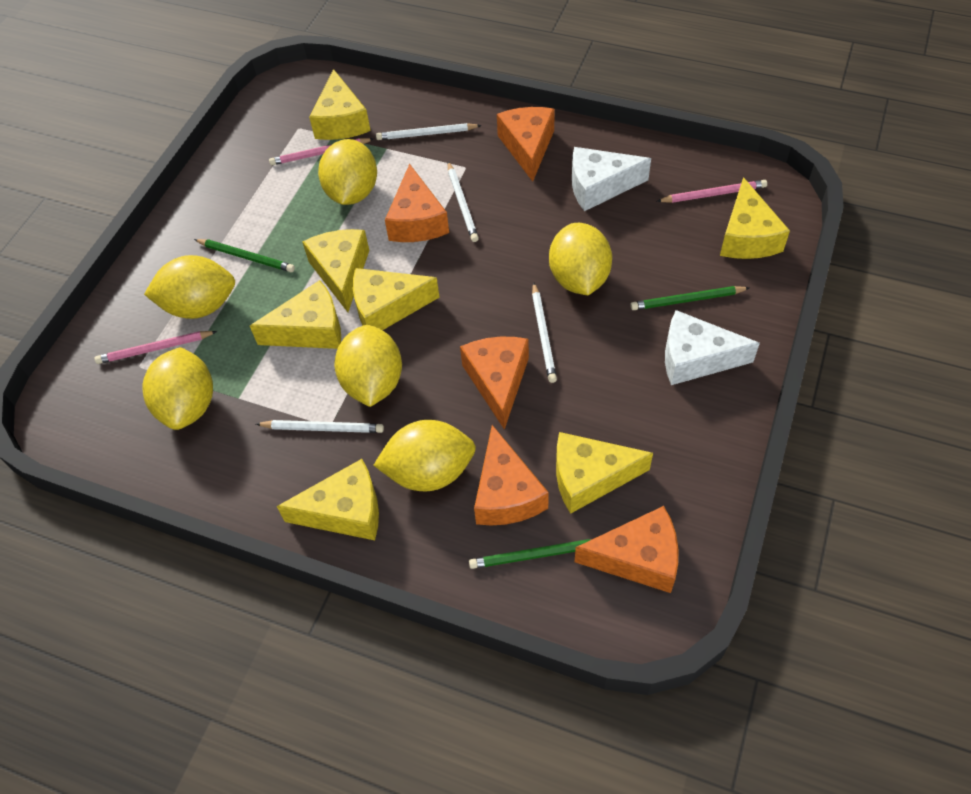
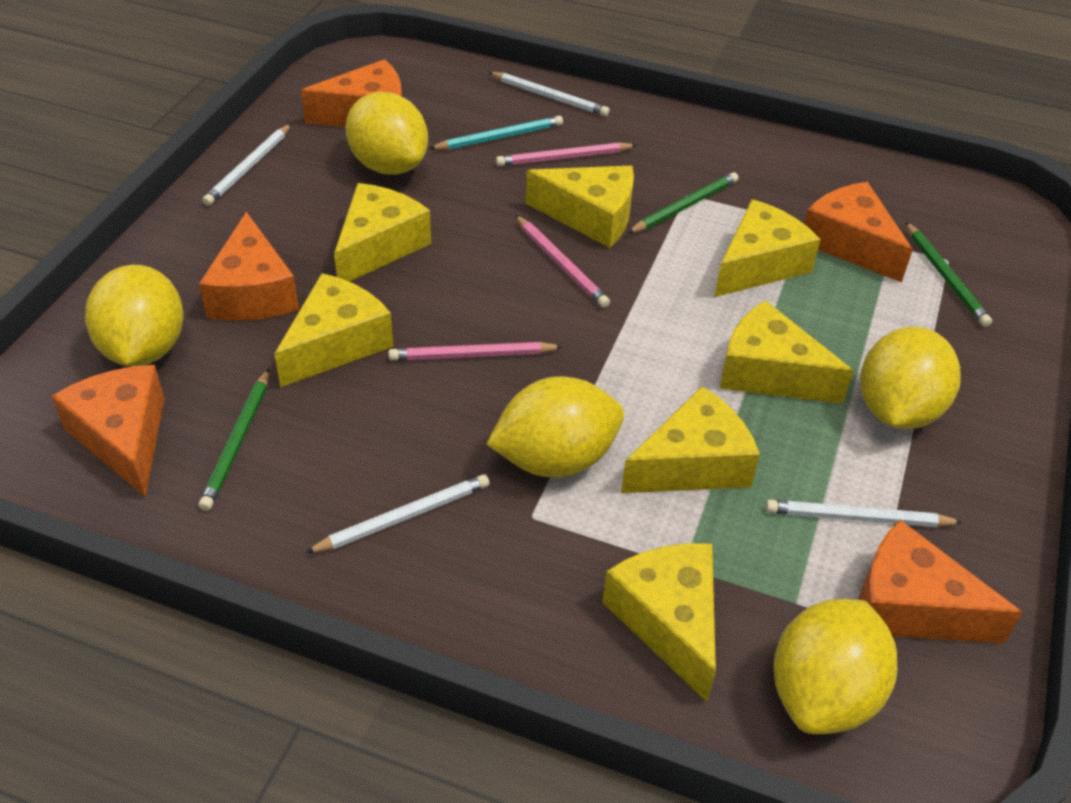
turquoise pencil: none = 0 -> [429,116,563,150] = 1
white cheese: [572,147,651,211] [665,310,760,385] = 2 -> none = 0
yellow lemon: [142,347,213,430] [144,255,235,319] [318,139,377,205] [334,325,402,407] [373,420,476,491] [549,223,612,295] = 6 -> [85,265,184,366] [345,92,428,175] [486,377,624,478] [774,599,897,734] [860,327,960,429] = 5

